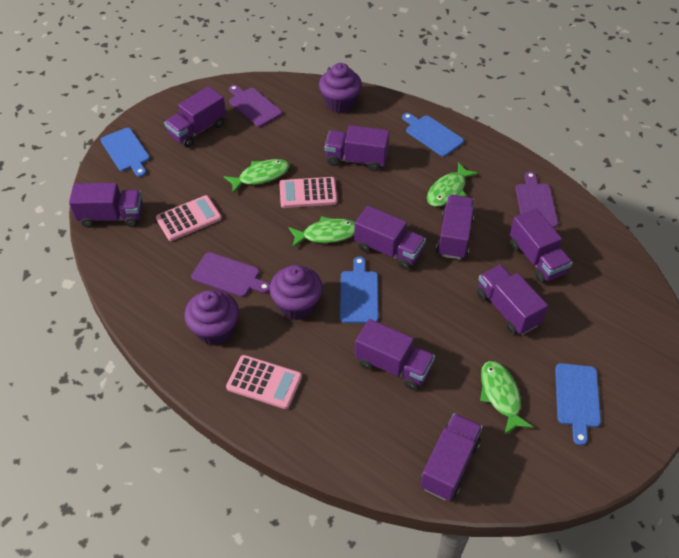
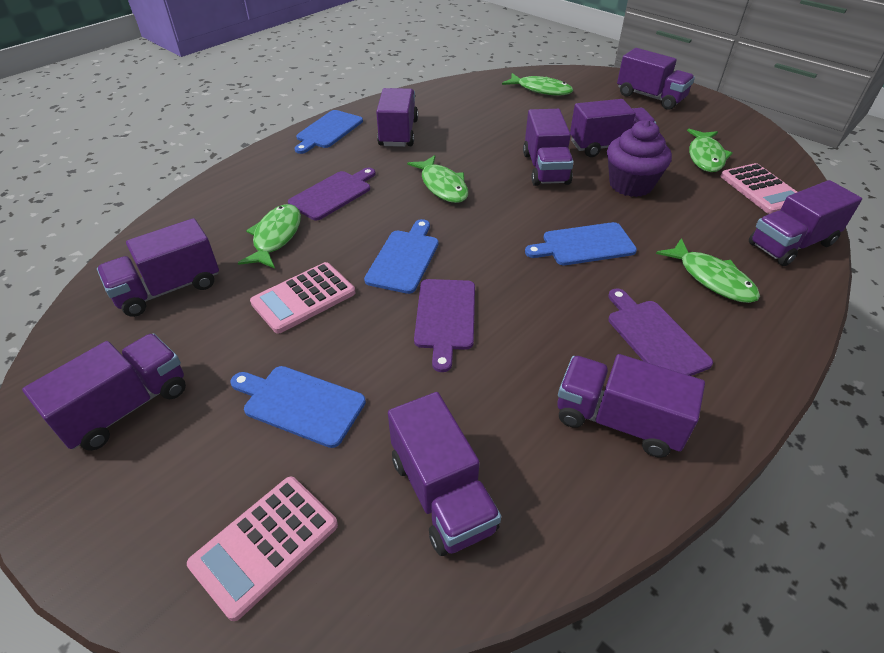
green fish: [224,159,290,193] [288,216,355,248] [427,162,478,207] [480,361,533,435] = 4 -> [238,204,301,269] [407,155,468,203] [502,73,573,96] [656,238,760,303] [687,129,733,172] = 5
purple cupcake: [184,290,239,345] [269,265,323,320] [319,63,362,113] = 3 -> [607,120,672,197] = 1

